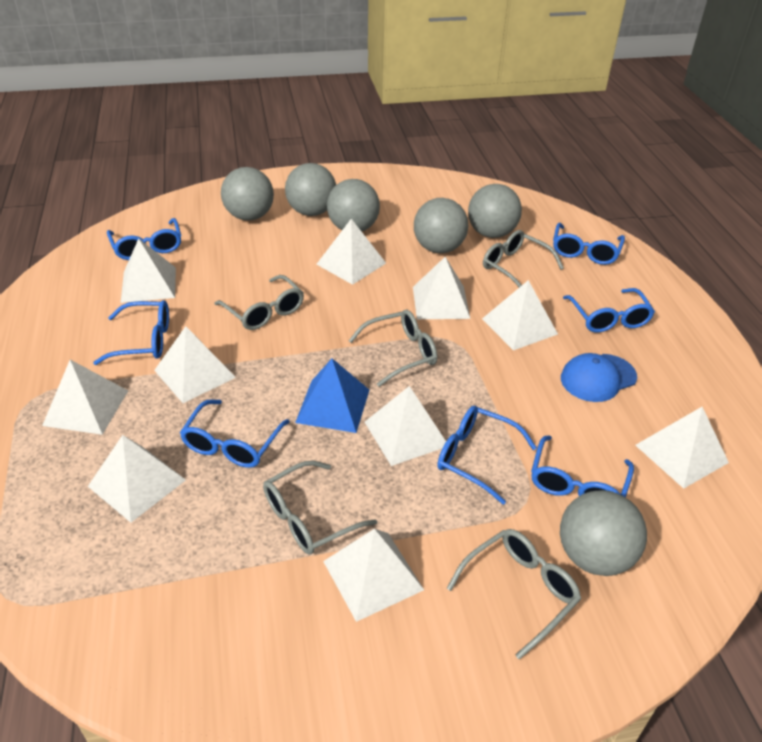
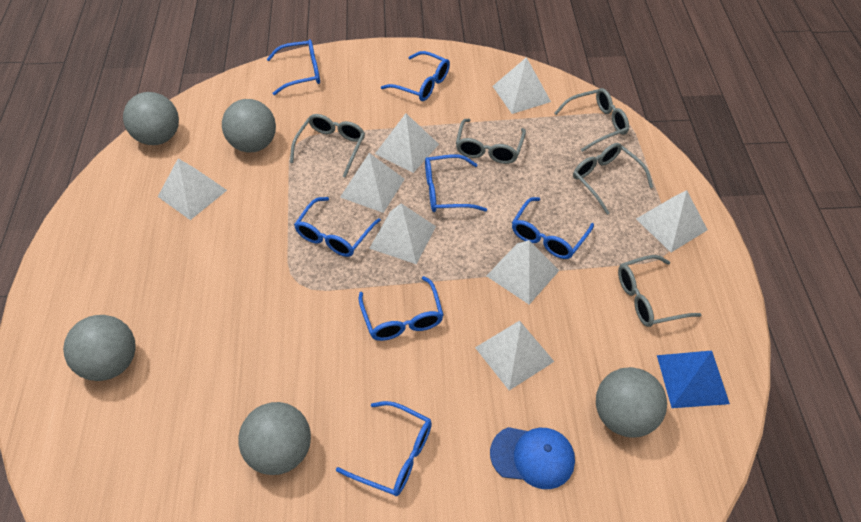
grey ball: [221,167,274,221] [285,163,336,216] [327,179,380,232] [414,198,468,253] [468,184,522,238] [560,490,647,576] = 6 -> [63,315,136,381] [123,92,179,145] [222,99,276,152] [238,402,311,475] [596,367,667,437] = 5
white pyramid: [42,360,128,435] [88,435,186,522] [120,238,176,303] [154,326,236,403] [317,219,386,285] [323,529,424,622] [365,386,446,466] [413,257,470,319] [482,280,558,350] [635,407,729,489] = 10 -> [158,158,227,220] [340,153,405,213] [369,203,436,265] [375,113,439,173] [475,320,555,391] [487,240,560,305] [493,57,551,114] [636,190,708,252] = 8

